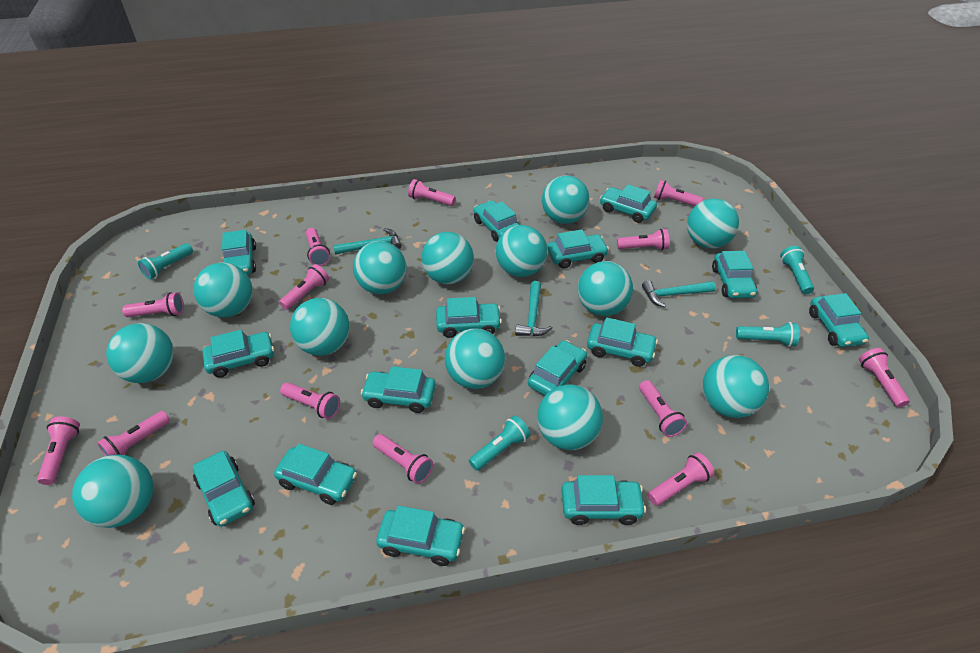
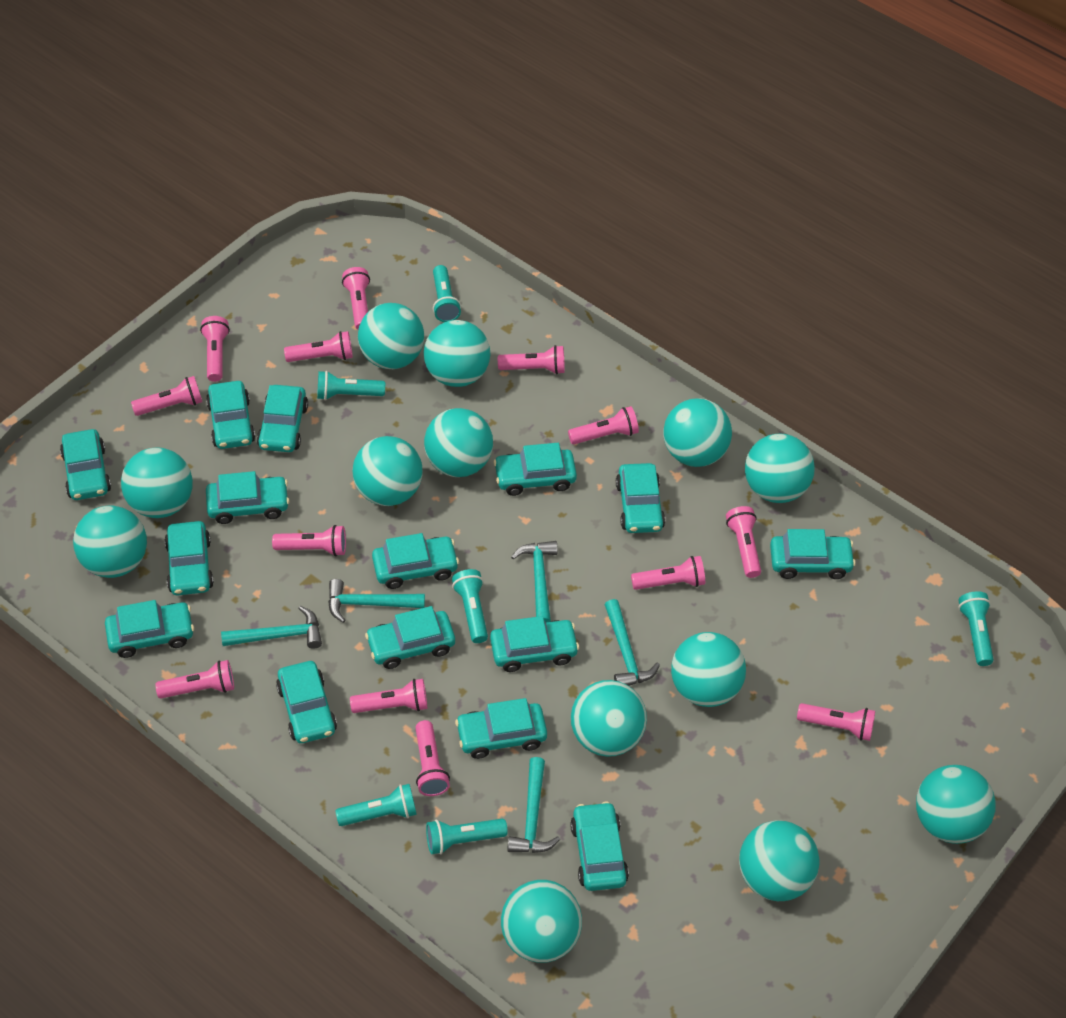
turquoise flashlight: [138,243,193,280] [469,415,530,471] [736,322,799,347] [780,246,814,294] = 4 -> [317,371,385,400] [335,784,417,826] [426,819,508,854] [433,265,461,322] [452,569,488,643] [958,591,994,666] = 6
turquoise hammer: [333,228,402,255] [515,281,553,336] [642,280,716,307] = 3 -> [221,606,322,649] [328,579,425,623] [507,757,560,853] [511,541,558,622] [605,599,660,686] = 5

